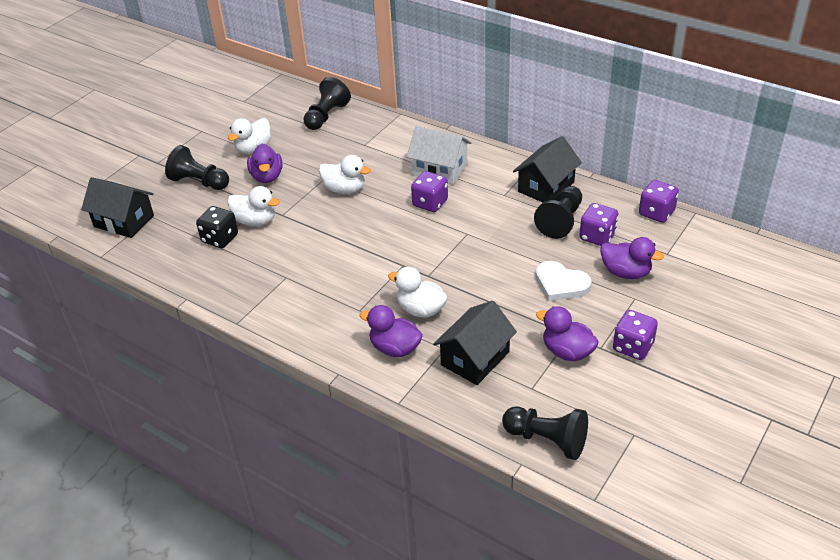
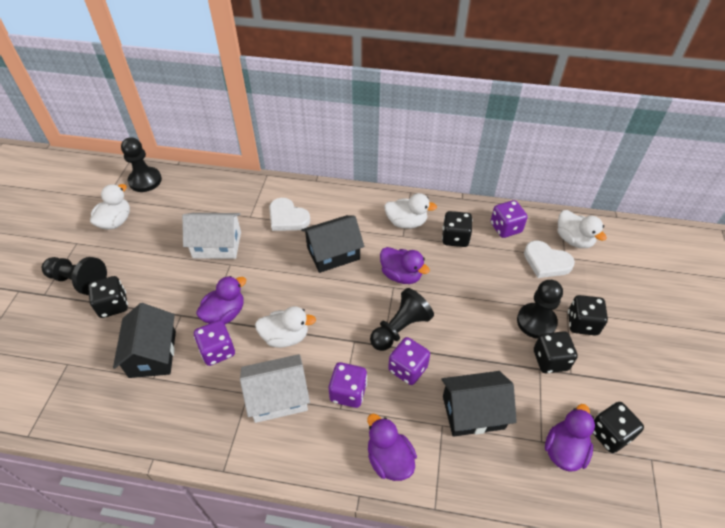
black dice: [196,206,238,248] = 1 -> [88,276,128,318] [442,211,473,247] [534,331,578,373] [568,295,608,336] [593,402,644,453] = 5
white heart: [536,261,591,301] = 1 -> [269,198,310,231] [524,241,575,278] = 2
white house: [407,126,471,185] = 1 -> [182,213,241,259] [240,354,310,423] = 2

